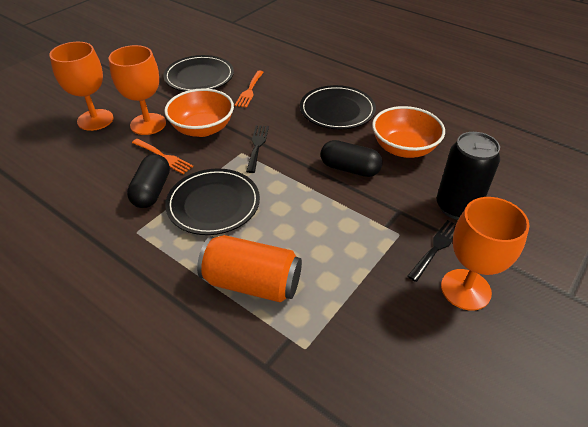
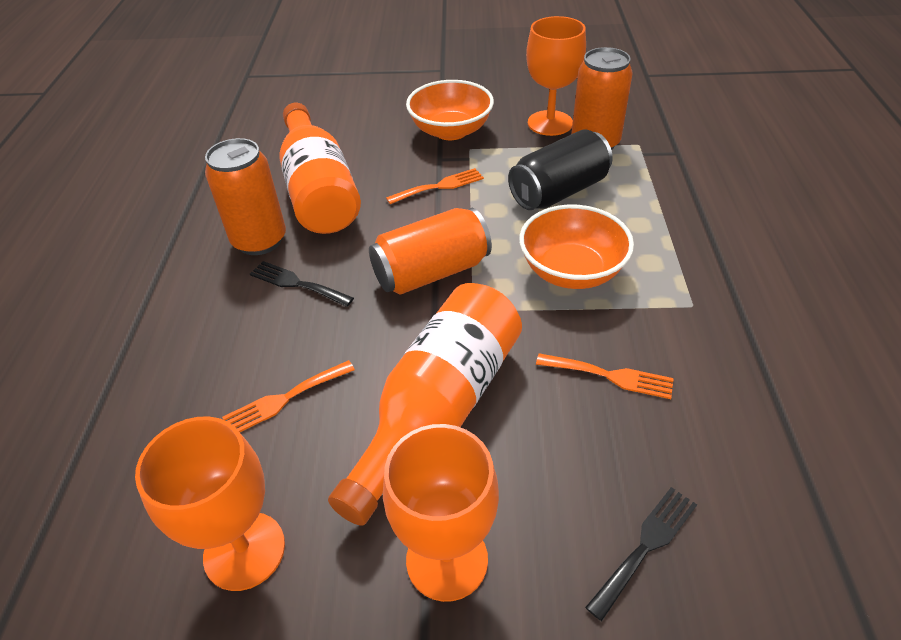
black capsule: [127,154,170,208] [321,140,383,177] = 2 -> none = 0
black plate: [163,55,234,92] [165,168,260,235] [300,85,376,129] = 3 -> none = 0
orange bottle: none = 0 -> [279,103,361,234] [328,283,522,526] = 2
orange can: [197,235,302,302] = 1 -> [205,138,286,255] [369,208,492,294] [571,47,633,150] = 3
orange fork: [132,139,193,174] [235,71,264,108] = 2 -> [222,360,355,432] [386,168,484,204] [536,353,674,399] = 3

